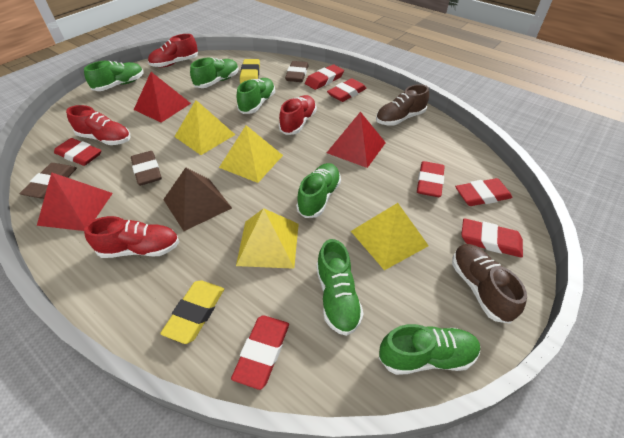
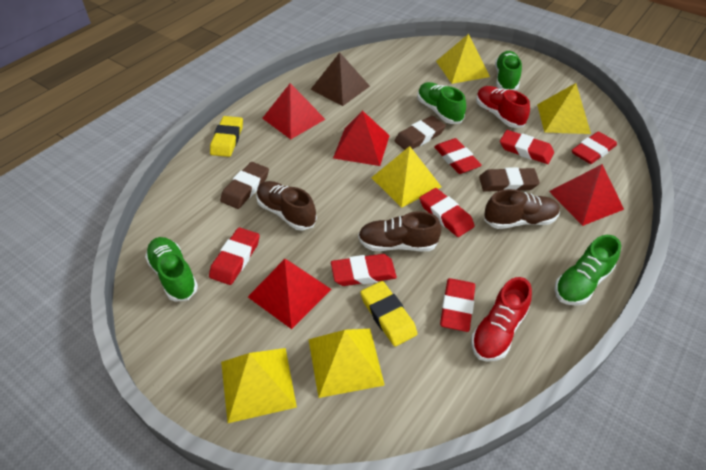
brown shoe: [376,84,429,126] [452,244,527,324] = 2 -> [256,181,317,231] [358,211,442,251] [484,189,560,229] = 3
green shoe: [84,61,144,91] [190,57,239,88] [237,78,275,114] [296,163,341,218] [316,239,364,336] [379,324,480,375] = 6 -> [145,237,198,302] [417,82,466,124] [495,51,522,90] [555,235,621,306] = 4
red pyramid: [37,172,113,231] [134,72,191,123] [327,112,386,168] = 3 -> [248,259,331,329] [262,83,325,139] [333,110,390,166] [549,164,624,226] = 4
red shoe: [66,105,131,145] [84,216,179,258] [148,34,198,67] [279,95,317,135] = 4 -> [471,277,532,362] [476,86,530,128] = 2
yellow pyramid: [174,100,235,155] [219,125,283,183] [236,208,299,269] [351,203,429,270] = 4 -> [221,348,297,423] [309,329,385,398] [371,146,441,208] [436,34,490,84] [537,83,591,134] = 5

